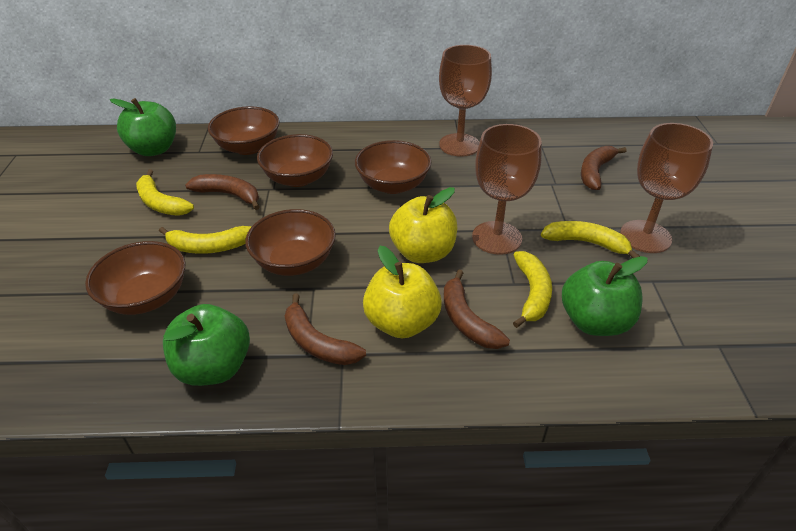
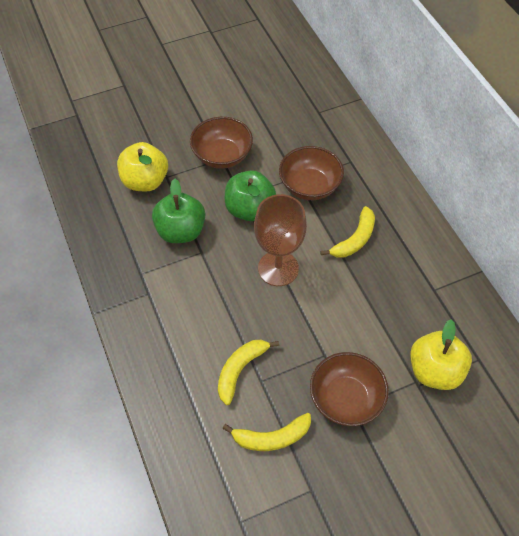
brown banana: [185,174,260,210] [285,293,366,365] [444,270,510,349] [581,146,626,190] = 4 -> none = 0
brown bowl: [85,241,185,315] [208,106,280,155] [245,209,336,276] [257,134,333,187] [355,140,431,194] = 5 -> [190,117,253,169] [279,146,344,200] [310,352,389,426] = 3
brown goblet: [439,45,492,157] [472,124,542,255] [620,123,713,253] = 3 -> [254,194,307,286] = 1
green apple: [110,98,176,156] [163,304,250,386] [562,256,648,336] = 3 -> [152,179,205,243] [225,170,276,221] = 2
yellow banana: [136,169,194,216] [159,226,252,254] [513,251,552,328] [541,221,640,258] = 4 -> [218,340,279,405] [222,413,311,451] [320,206,375,258] = 3

